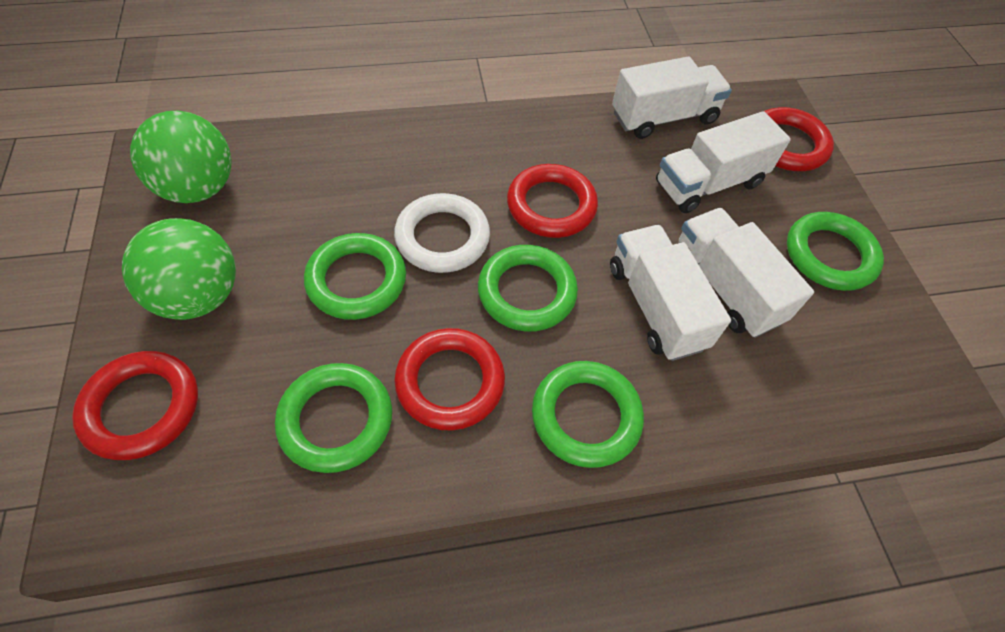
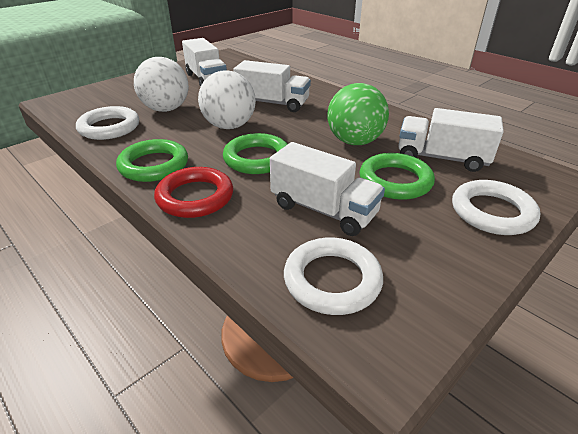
green ball: [122,218,236,320] [130,111,232,203] = 2 -> [327,83,389,145] = 1
green ring: [275,363,392,473] [304,233,406,320] [478,245,578,332] [532,361,644,468] [787,212,884,291] = 5 -> [116,139,188,182] [223,133,288,174] [360,153,435,200] = 3
red ring: [72,351,198,460] [394,328,505,430] [507,164,598,238] [764,107,834,171] = 4 -> [154,167,233,218] = 1
white ball: none = 0 -> [134,57,189,112] [198,70,256,129] = 2
white ring: [394,193,490,273] = 1 -> [76,106,139,140] [284,237,383,315] [452,180,540,235] = 3

